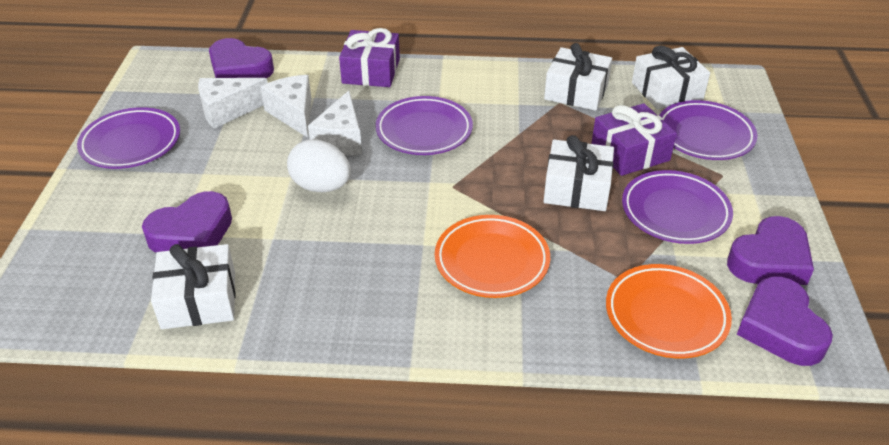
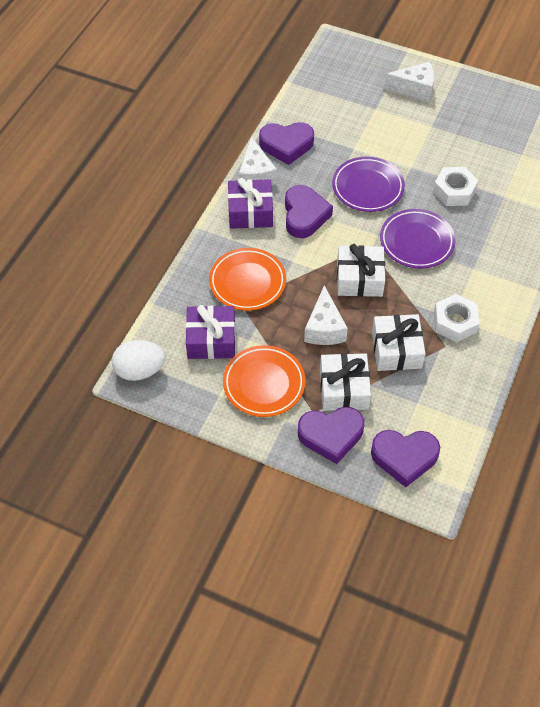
purple plate: [77,107,180,169] [376,96,473,155] [622,170,733,244] [659,100,757,160] = 4 -> [332,157,405,212] [380,209,456,268] = 2
white gift: [151,244,236,329] [543,135,614,211] [544,43,612,111] [632,46,710,110] = 4 -> [320,353,371,411] [337,244,385,297] [372,314,426,371] = 3
white nut: none = 0 -> [433,167,479,206] [434,294,479,342] = 2

